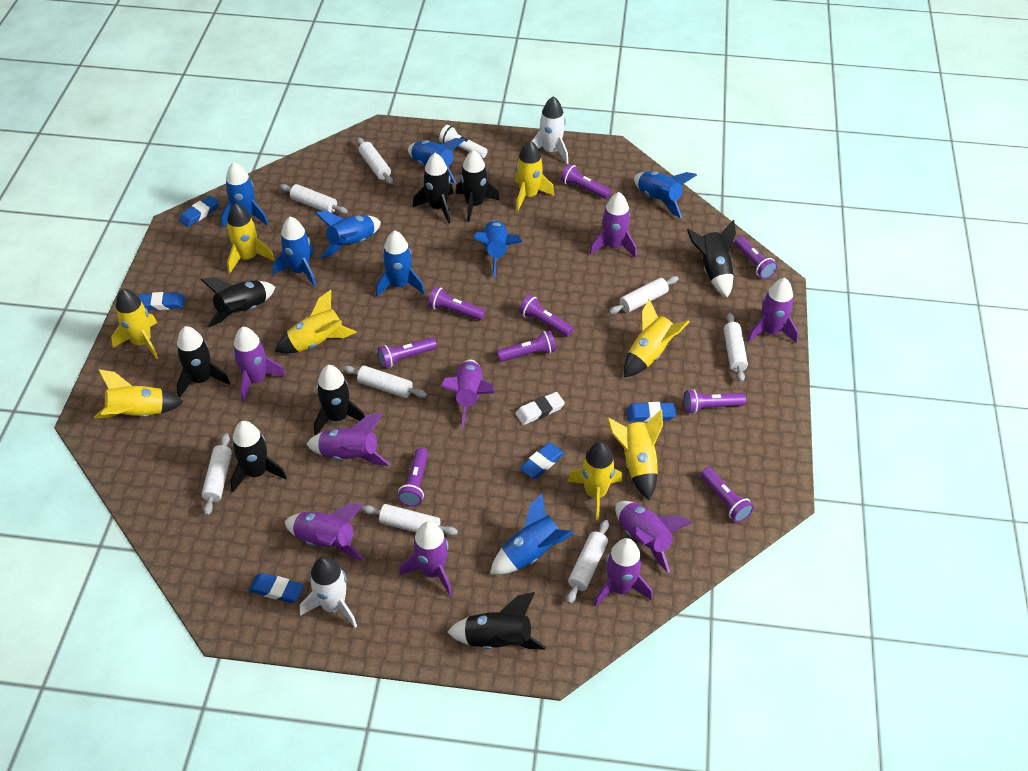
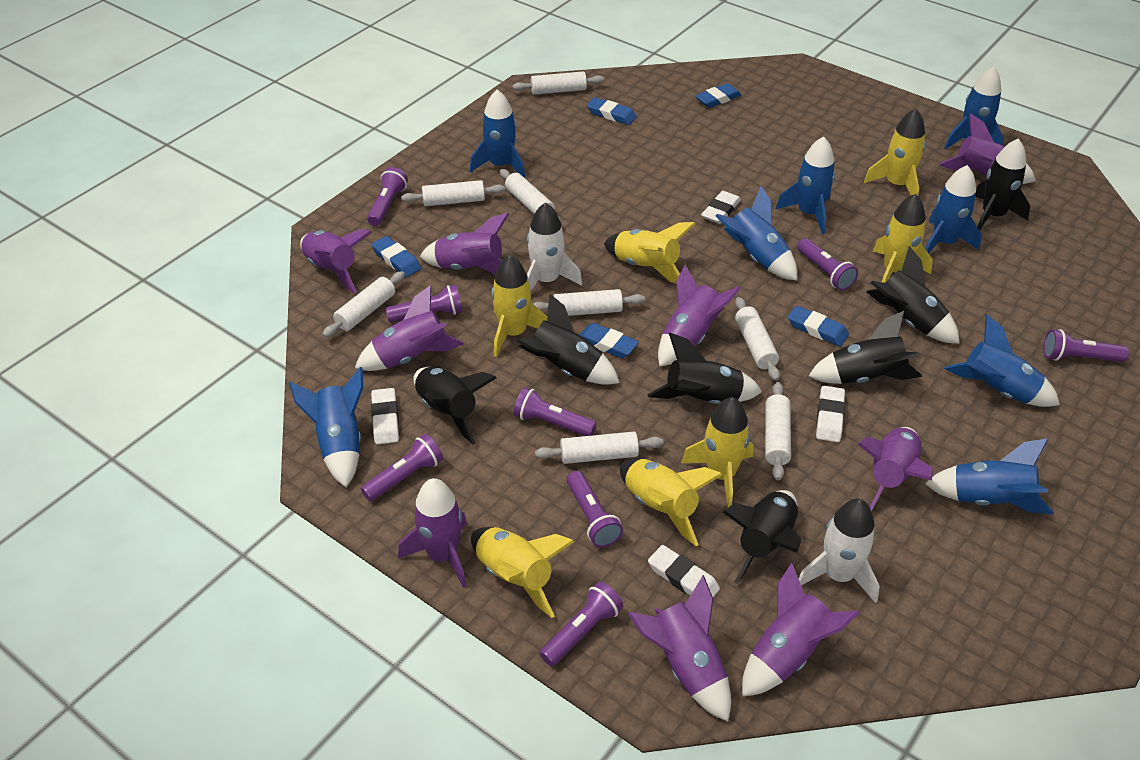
black rocket: [176,326,230,398] [201,277,275,327] [230,421,287,492] [314,365,365,435] [413,153,453,224] [447,592,546,650] [456,150,500,222] [687,220,736,298] = 8 -> [413,367,497,444] [516,293,619,385] [648,333,762,404] [723,490,801,584] [808,311,922,384] [867,246,960,344] [975,138,1030,231] = 7
purple flashlight: [377,337,437,368] [398,448,428,507] [428,286,485,320] [497,330,556,362] [519,295,573,337] [561,164,611,199] [684,389,746,414] [700,467,754,522] [734,236,778,279] = 9 -> [361,434,443,501] [367,167,408,226] [386,285,463,323] [513,387,596,436] [540,582,623,666] [567,471,623,548] [797,238,858,291] [1043,329,1129,362] = 8
white eraser: [516,392,565,425] = 1 -> [371,388,399,445] [648,545,720,597] [701,191,741,224] [816,386,845,442] = 4
white flashlight: [439,125,488,158] = 1 -> none = 0
yellow rocket: [94,369,183,418] [111,289,158,359] [227,203,275,274] [275,290,357,354] [515,141,555,211] [567,442,622,520] [607,410,663,500] [624,299,690,377] = 8 -> [471,527,575,618] [491,255,547,357] [604,222,696,283] [620,459,723,546] [681,397,754,507] [864,109,925,196] [873,194,933,283] = 7

